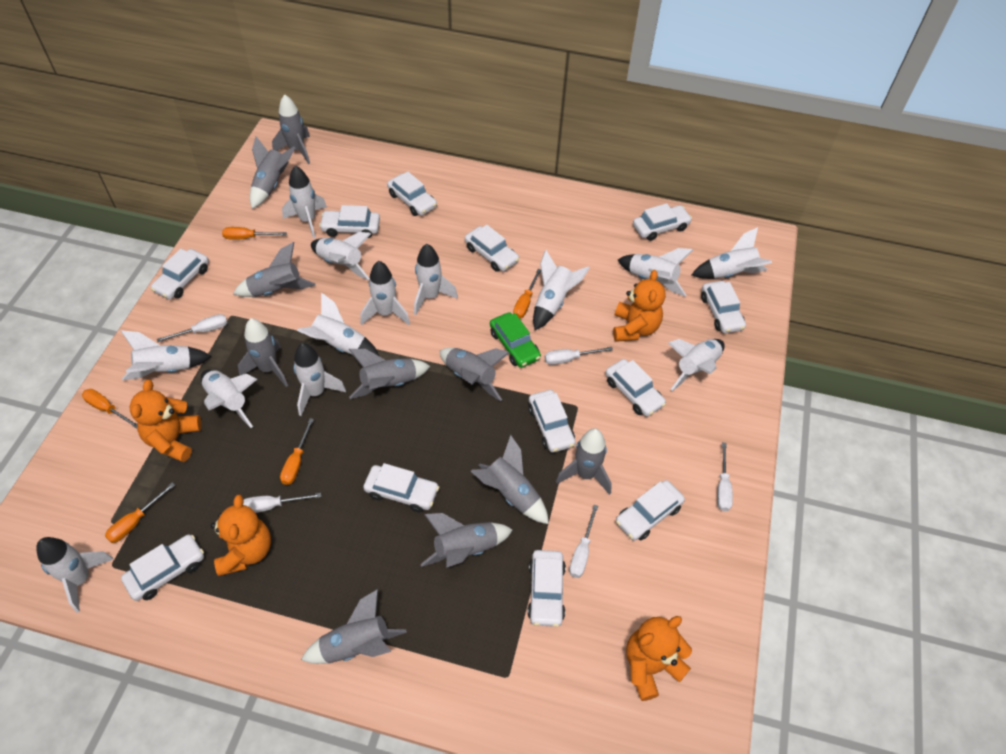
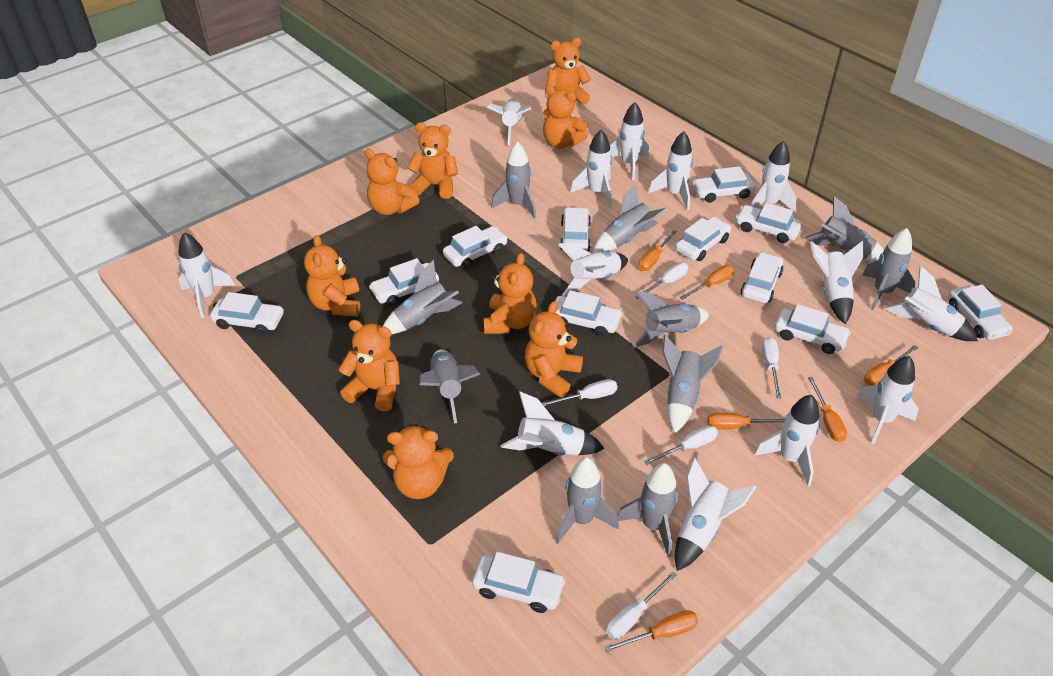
green car: [490,312,541,368] = 1 -> none = 0
orange screwdriver: [82,389,137,429] [105,482,175,543] [222,227,287,240] [280,418,314,485] [513,269,541,318] = 5 -> [604,610,698,652] [638,230,677,271] [680,265,735,300] [707,413,786,429] [808,377,847,442] [864,345,918,386] = 6
orange teddy bear: [130,380,202,462] [211,495,271,576] [613,270,666,342] [626,616,692,701] = 4 -> [304,235,360,316] [338,320,400,411] [365,148,419,215] [383,425,454,499] [407,122,458,199] [484,253,537,334] [525,301,583,398] [543,85,588,149] [546,38,591,105] = 9

